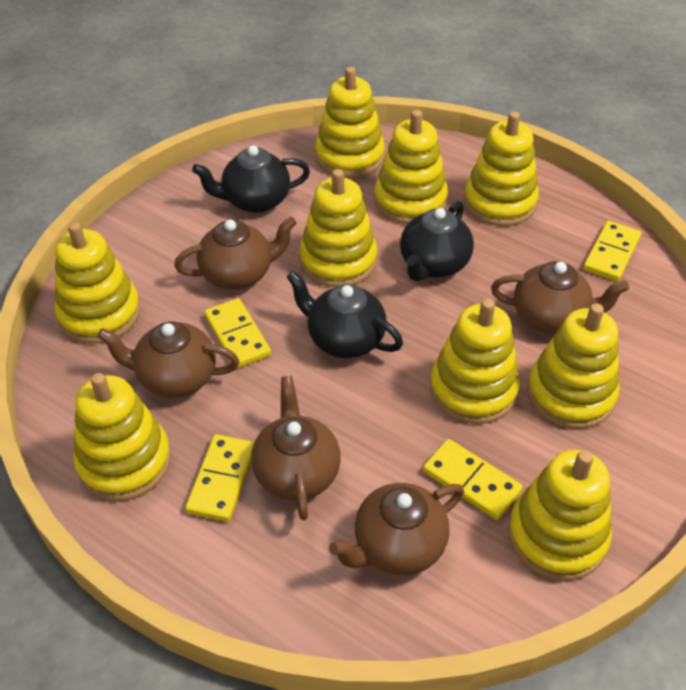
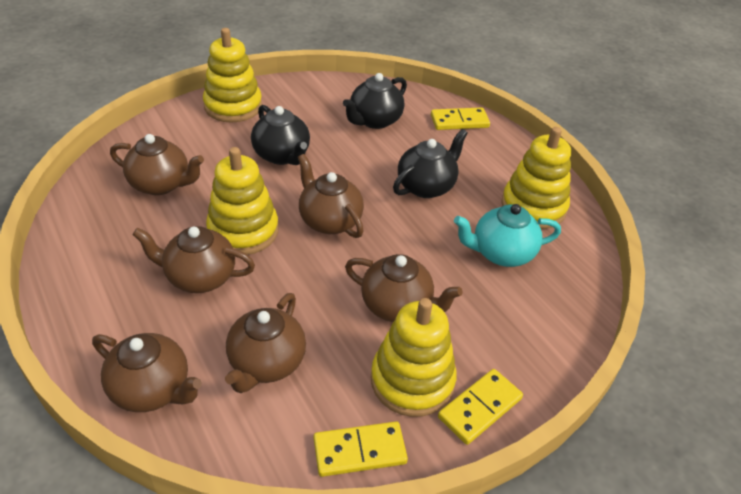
brown teapot: [97,321,239,398] [174,217,296,290] [251,376,341,520] [329,483,464,575] [491,261,629,334] = 5 -> [92,333,202,412] [110,134,204,195] [132,226,255,293] [225,293,306,393] [298,154,364,238] [345,254,463,322] = 6
turquoise teapot: none = 0 -> [454,204,561,267] = 1
yellow domino: [185,434,254,522] [204,298,271,368] [423,439,523,520] [583,221,641,281] = 4 -> [314,421,408,477] [431,107,490,130] [438,369,523,445] = 3
yellow stacking toy: [55,222,141,343] [73,373,171,501] [299,169,377,287] [315,66,385,178] [374,110,448,224] [430,299,520,424] [464,111,539,226] [508,450,612,581] [527,303,619,429] = 9 -> [203,28,262,123] [206,147,279,255] [371,298,457,417] [501,127,571,229] = 4

